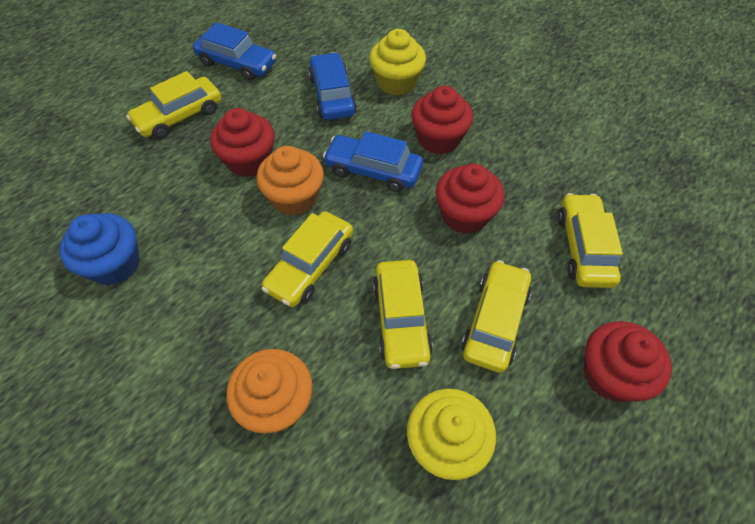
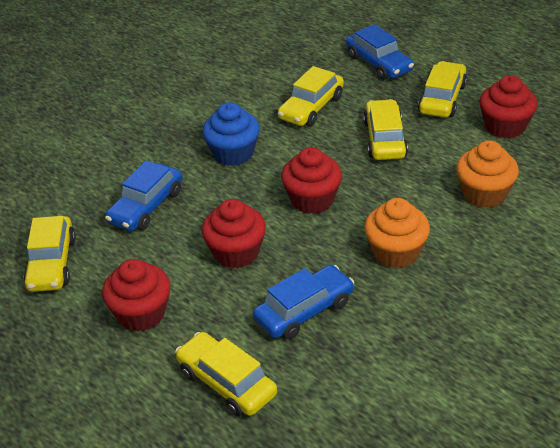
yellow cupcake: [369,29,426,95] [407,389,496,480] = 2 -> none = 0

